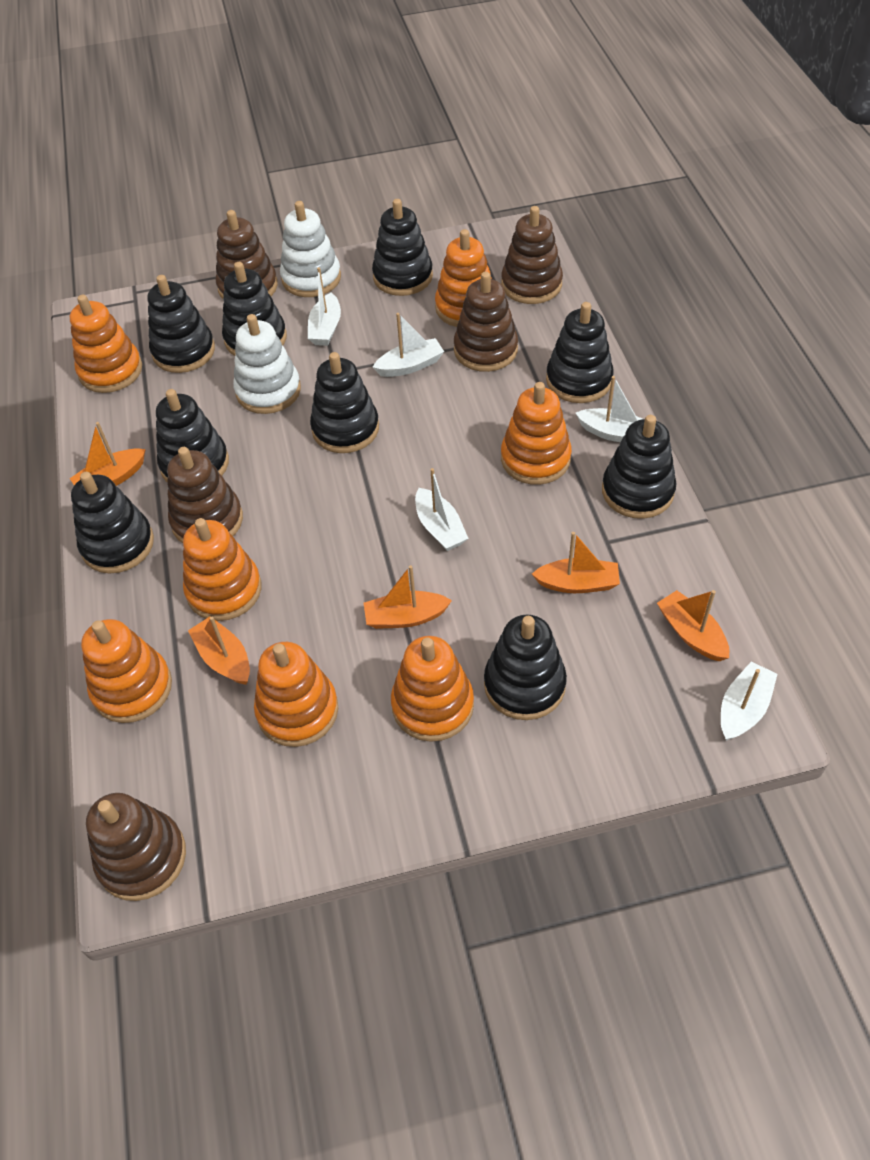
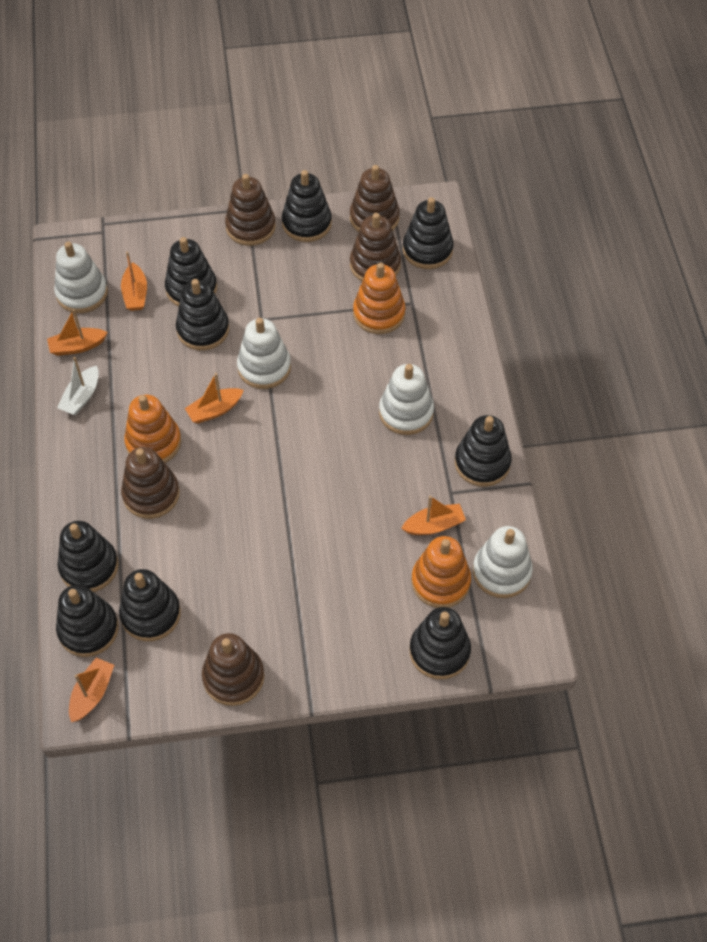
orange stacking toy: [70,295,142,393] [81,619,172,723] [183,518,262,621] [254,642,338,747] [391,636,474,742] [435,229,492,327] [501,382,572,485] = 7 -> [124,395,181,463] [353,263,405,334] [411,536,471,608] = 3
white boat: [308,267,341,346] [373,313,444,377] [415,468,469,551] [576,376,643,442] [721,662,778,741] = 5 -> [57,357,99,415] = 1
white stacking toy: [233,314,301,414] [280,201,341,297] = 2 -> [54,242,108,313] [237,318,291,389] [379,364,434,435] [473,526,533,598] = 4

